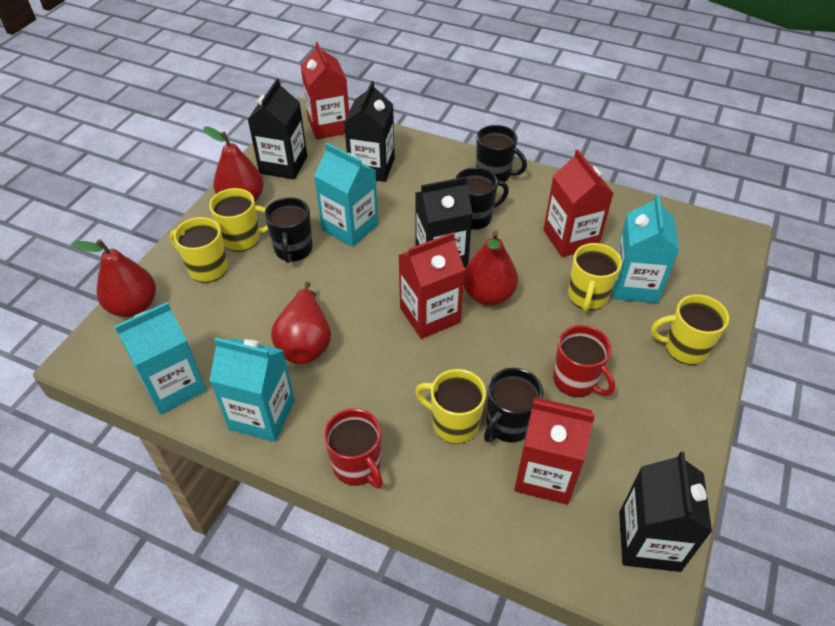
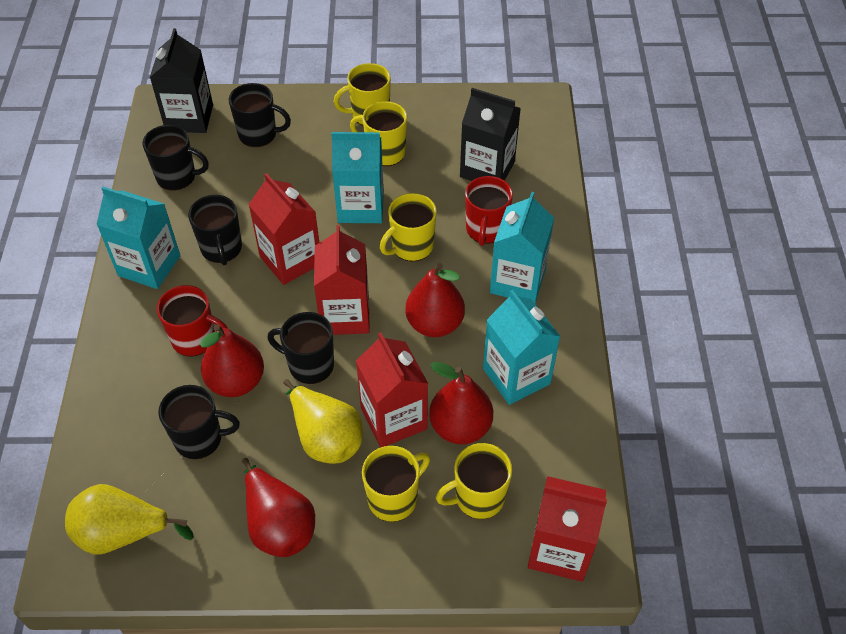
black carton: [248,79,307,180] [344,81,395,182] [415,177,473,268] [619,452,712,572] = 4 -> [150,28,213,133] [460,88,521,181] = 2
black mug: [264,197,312,263] [455,167,509,230] [476,125,527,182] [484,368,543,442] = 4 -> [143,125,209,191] [158,385,240,459] [188,195,242,265] [229,83,291,147] [267,312,334,384] = 5
yellow pear: none = 0 -> [65,484,194,555] [283,379,363,464] = 2

